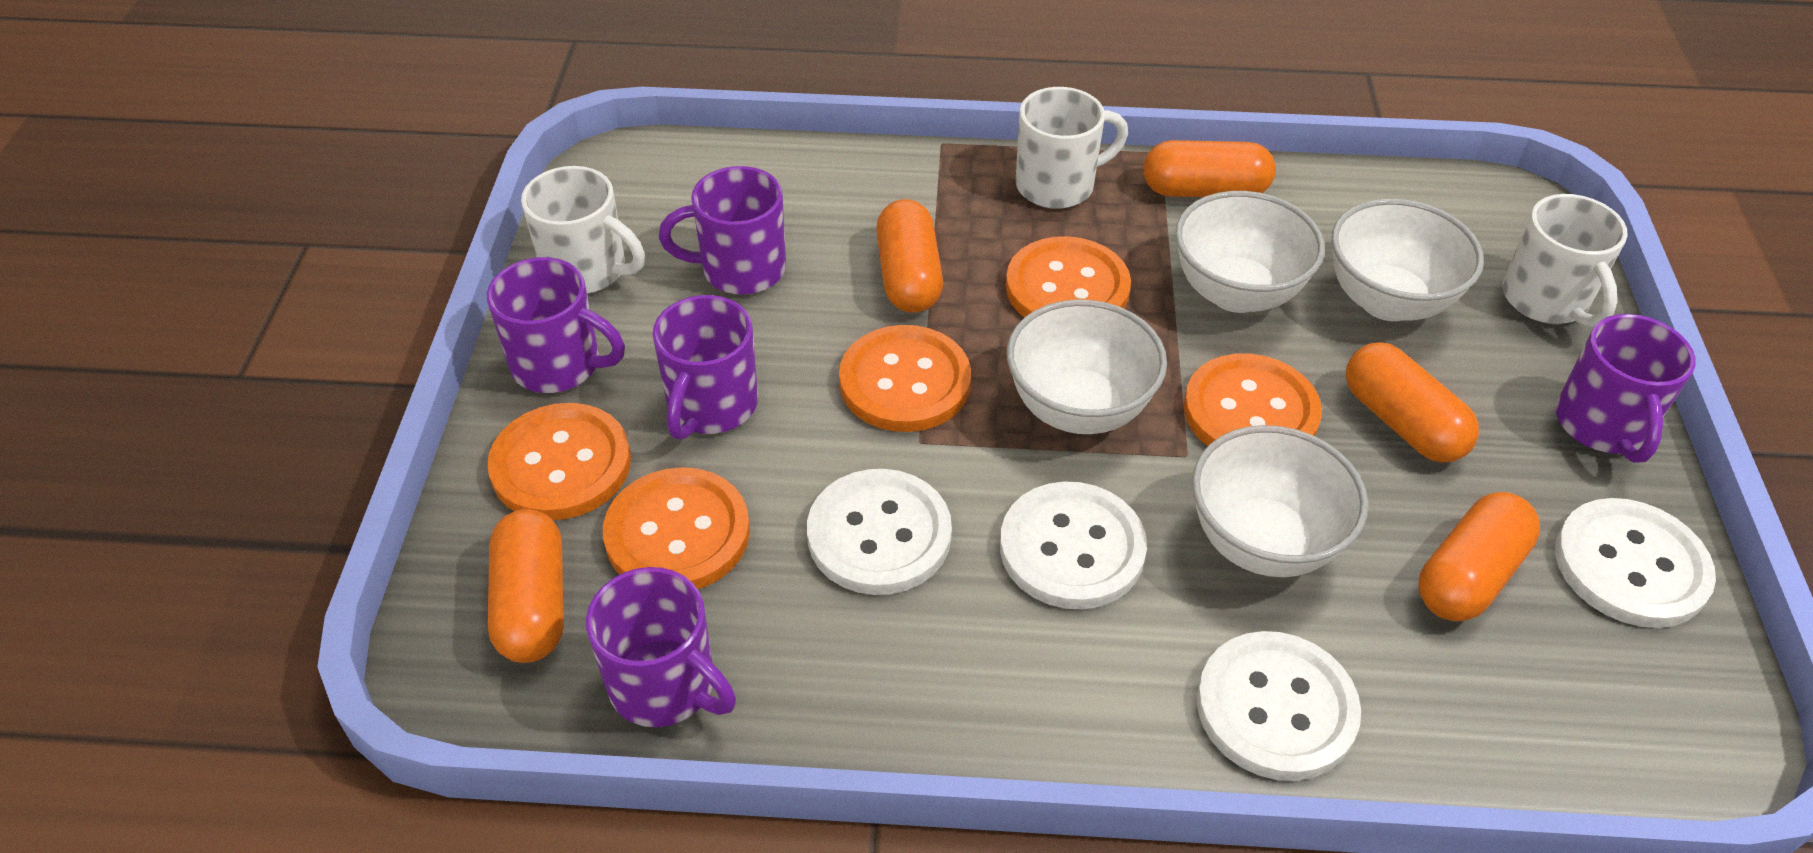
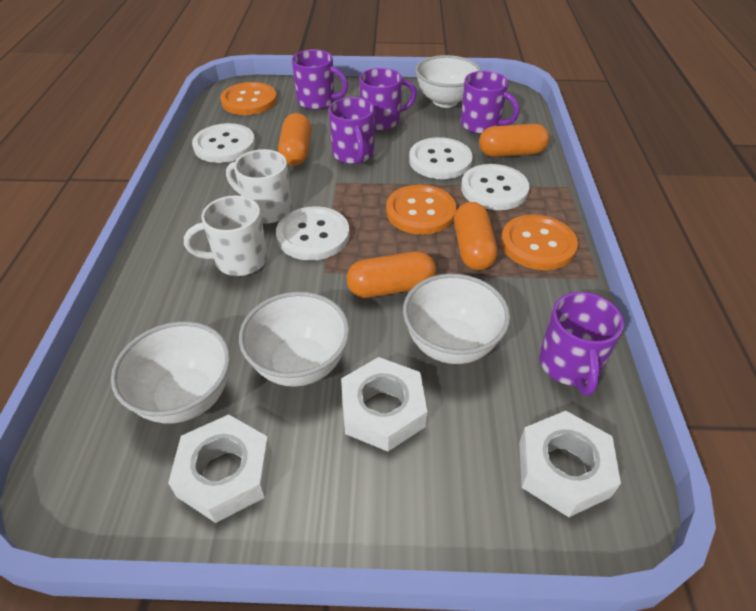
orange button: [487,403,631,520] [603,467,750,589] [839,325,971,432] [1006,236,1131,317] [1184,354,1322,446] = 5 -> [220,82,277,115] [386,185,456,235] [501,215,578,270] = 3
orange capsule: [488,509,564,663] [876,199,943,313] [1143,140,1276,197] [1346,342,1479,463] [1419,492,1540,621] = 5 -> [278,113,312,166] [346,251,436,298] [454,202,497,270] [479,124,549,157] = 4
white mug: [521,166,645,294] [1016,87,1128,209] [1502,194,1628,327] = 3 -> [184,195,267,276] [226,149,292,224] = 2
white nut: none = 0 -> [168,414,272,523] [341,357,427,451] [519,411,621,517] = 3

